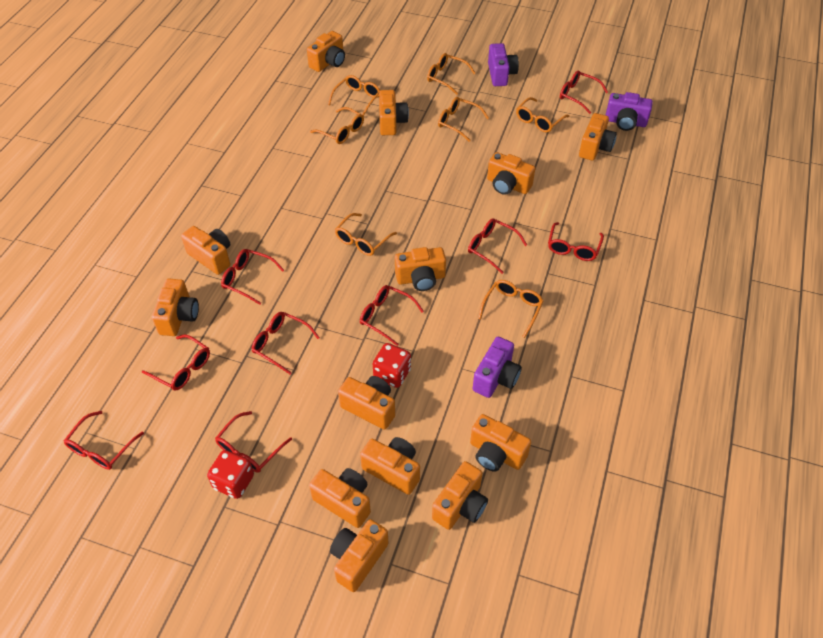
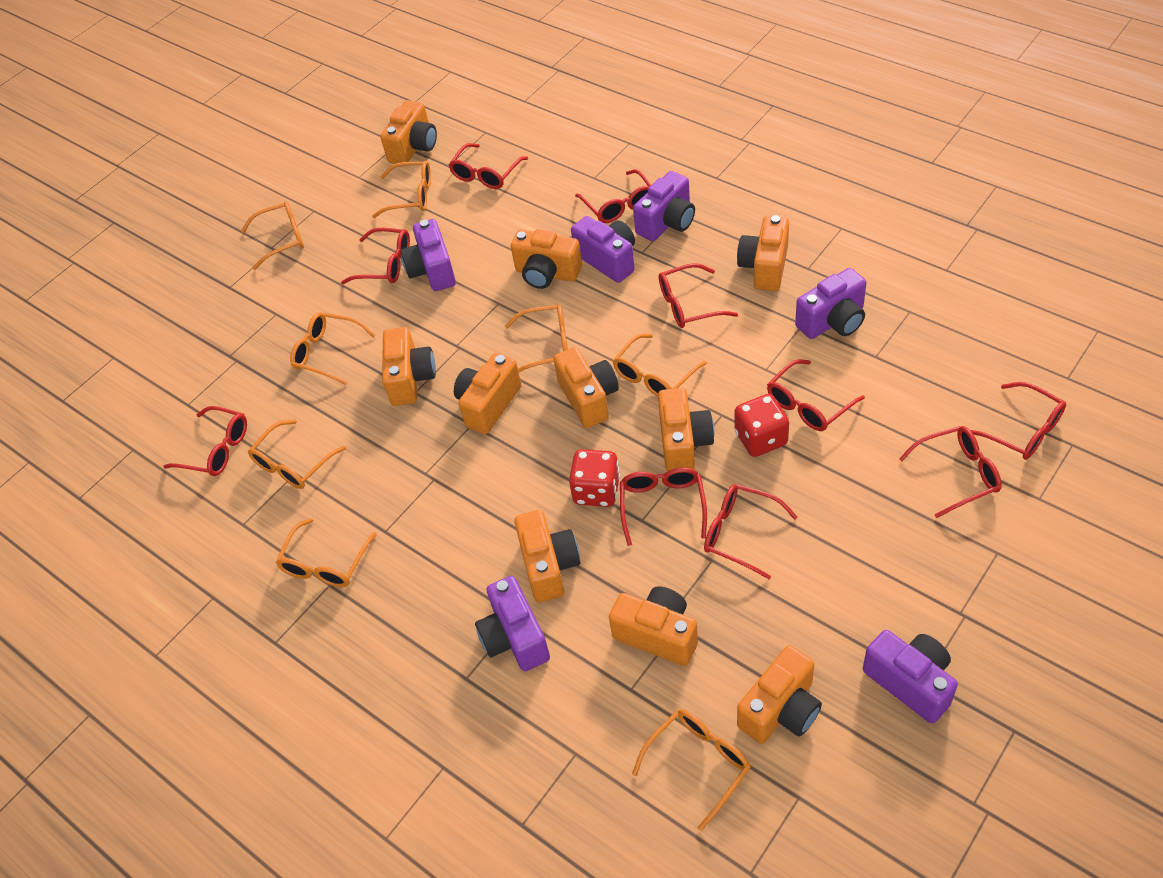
orange camera: [152,279,199,336] [181,226,230,275] [307,31,345,72] [309,468,371,528] [330,519,388,592] [338,376,395,430] [360,437,420,495] [379,90,409,135] [395,247,446,291] [432,461,488,530] [470,414,531,472] [487,152,535,195] [579,113,617,161] = 13 -> [380,100,437,164] [382,327,436,406] [454,353,521,434] [511,229,582,289] [514,510,580,602] [553,347,619,428] [609,586,698,666] [658,388,714,472] [737,215,789,291] [737,645,822,744] = 10
orange glasses: [310,107,364,144] [328,75,380,116] [335,213,397,256] [427,53,475,95] [438,97,489,142] [478,280,544,338] [516,97,570,132] = 7 -> [241,201,304,270] [248,420,346,489] [276,518,377,587] [290,312,376,385] [372,161,431,218] [505,304,568,373] [613,334,707,397] [632,709,751,831] = 8
purple camera: [473,337,522,398] [488,43,519,86] [606,92,653,131] = 3 -> [400,219,456,291] [475,576,550,671] [571,216,635,283] [633,171,695,241] [795,268,866,339] [863,630,958,724] = 6
red glasses: [64,411,144,470] [142,335,210,391] [215,411,292,473] [221,249,284,305] [252,312,320,374] [360,285,424,346] [468,218,527,274] [548,222,604,261] [560,70,608,114] = 9 -> [163,406,247,476] [341,228,410,284] [449,143,528,189] [575,169,651,223] [620,467,707,546] [659,263,738,328] [704,484,797,579] [767,359,865,431] [899,426,1002,518] [970,382,1066,460] = 10

